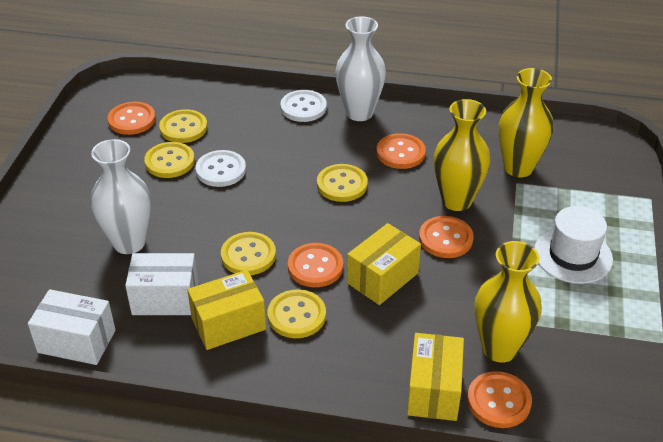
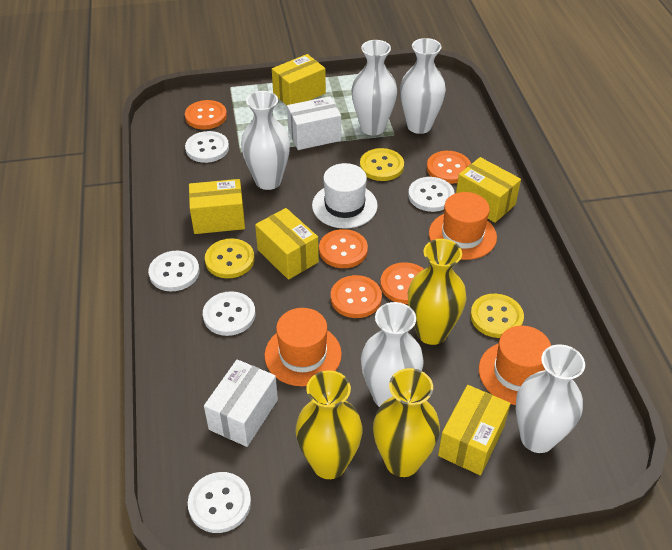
orange hat: none = 0 -> [265,308,342,386] [429,192,497,260] [479,325,551,405] = 3
white button: [196,150,246,187] [280,90,327,122] = 2 -> [148,251,200,291] [185,131,229,163] [188,472,251,533] [203,291,255,336] [408,177,455,212] = 5
white vase: [91,139,151,254] [335,16,386,121] = 2 -> [241,91,290,190] [352,40,397,135] [361,302,424,407] [400,38,446,134] [516,344,585,453] = 5
yellow box: [187,270,266,350] [347,223,421,305] [407,333,464,421] = 3 -> [189,179,245,234] [255,208,319,280] [272,54,326,105] [438,385,511,475] [456,157,521,223] = 5
yellow button: [144,142,195,178] [159,109,207,143] [221,232,276,275] [267,289,326,338] [317,164,368,202] = 5 -> [205,238,255,278] [360,148,404,181] [470,294,524,338] = 3

